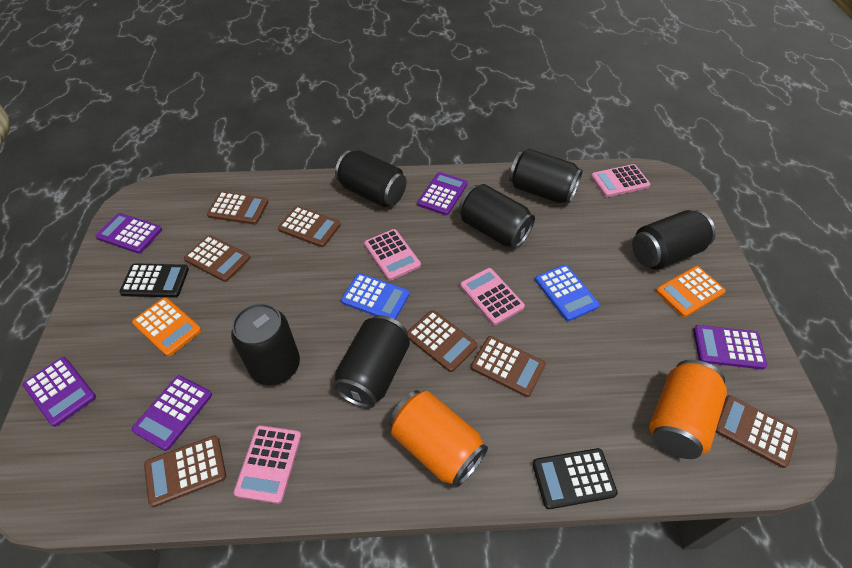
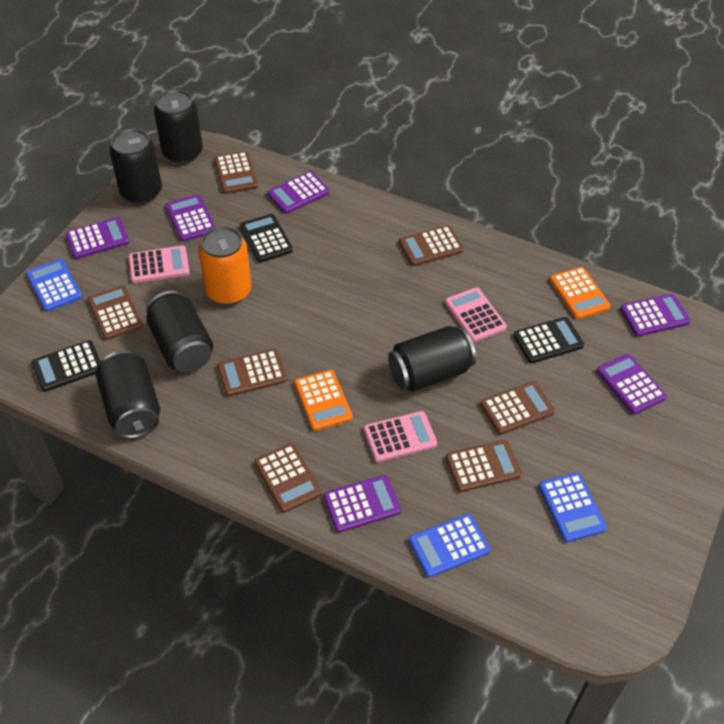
black calculator: [119,263,189,297] [533,448,618,509] = 2 -> [32,340,101,392] [240,214,293,262] [513,317,584,363] = 3
black can: [231,303,300,385] [333,315,410,408] [335,150,407,207] [459,184,535,248] [509,149,583,203] [632,210,716,270] = 6 -> [95,351,160,439] [109,129,162,204] [146,291,213,372] [154,90,203,164] [388,326,476,392] = 5
blue calculator: [341,273,409,320] [535,265,600,321] = 2 -> [26,259,82,312] [409,514,490,577] [539,473,607,542] = 3
orange can: [389,390,488,487] [649,360,727,459] = 2 -> [199,226,251,305] = 1
pink calculator: [233,425,302,504] [364,229,421,281] [460,268,525,325] [591,164,651,197] = 4 -> [128,245,190,283] [363,411,437,462] [445,287,507,342] = 3
purple calculator: [23,357,96,427] [96,213,162,253] [131,375,212,451] [417,172,468,215] [693,325,767,369] = 5 -> [66,217,129,259] [165,194,215,242] [267,171,330,214] [324,475,401,532] [597,354,667,414] [620,294,691,336] = 6

